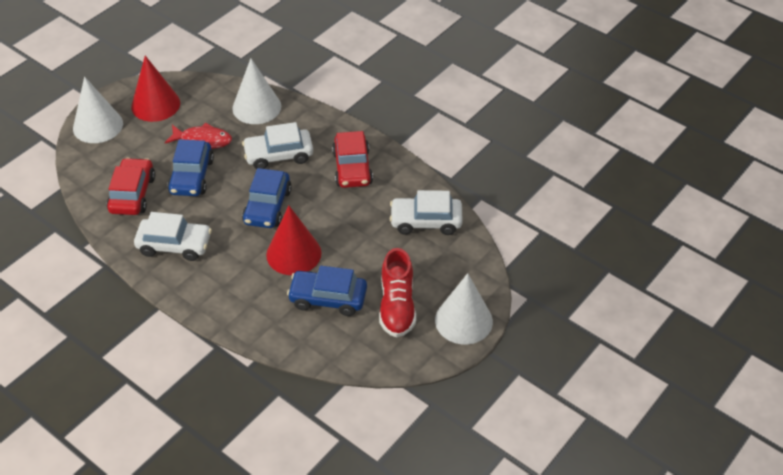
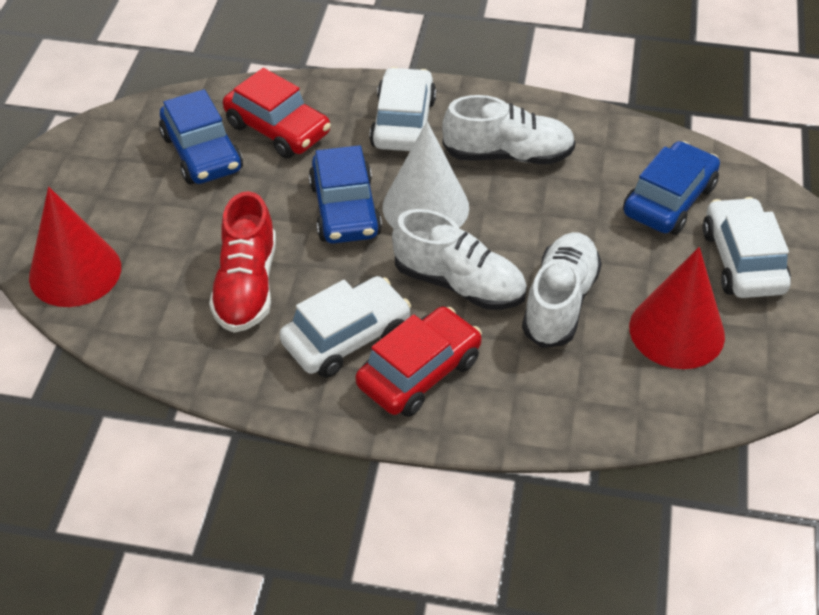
red fish: [165,123,232,149] = 1 -> none = 0
white cone: [73,76,123,143] [232,58,281,124] [435,273,493,345] = 3 -> [383,121,469,228] = 1
white shoe: none = 0 -> [392,209,527,310] [442,95,576,164] [522,232,602,348] = 3

